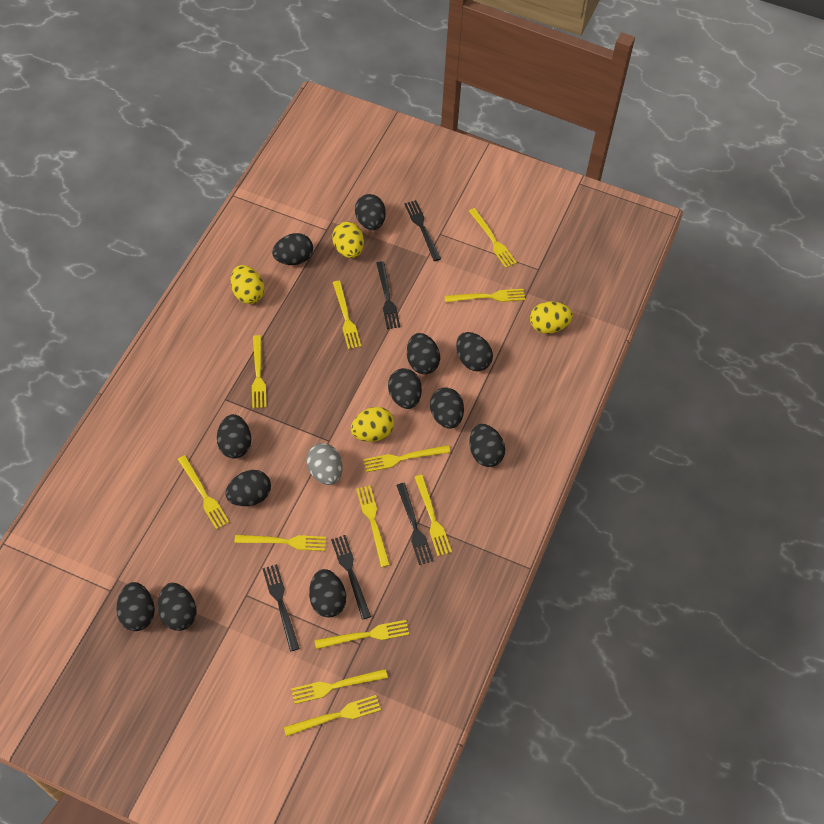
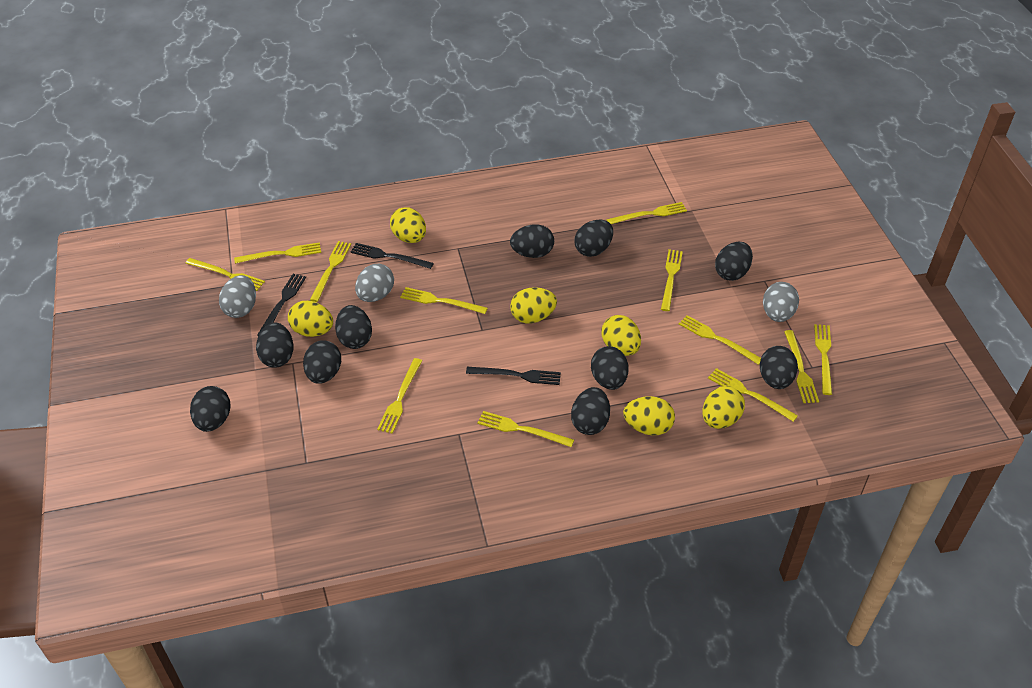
black egg: [116,582,155,631] [158,583,197,631] [217,414,251,459] [225,470,271,506] [272,233,313,265] [309,569,346,617] [355,194,386,230] [388,368,422,409] [407,333,440,374] [430,387,464,429] [456,332,493,371] [470,424,505,467] = 12 -> [190,386,231,432] [256,323,294,368] [303,340,341,384] [335,305,372,349] [510,224,554,258] [571,387,610,435] [574,220,613,257] [591,346,629,390] [715,242,753,281] [760,346,798,389] = 10
black fork: [262,564,300,651] [331,535,371,620] [376,261,400,329] [396,483,434,565] [404,200,441,261] = 5 -> [257,274,306,336] [350,243,434,269] [466,367,561,385] = 3
grey egg: [306,443,342,485] = 1 -> [219,275,256,318] [355,264,394,302] [763,282,799,322] = 3
yellow egg: [231,265,264,304] [332,222,364,258] [351,407,394,442] [530,302,573,334] = 4 -> [288,301,333,337] [390,207,426,243] [510,287,557,324] [601,315,641,356] [623,396,675,436] [702,386,745,429] = 6

